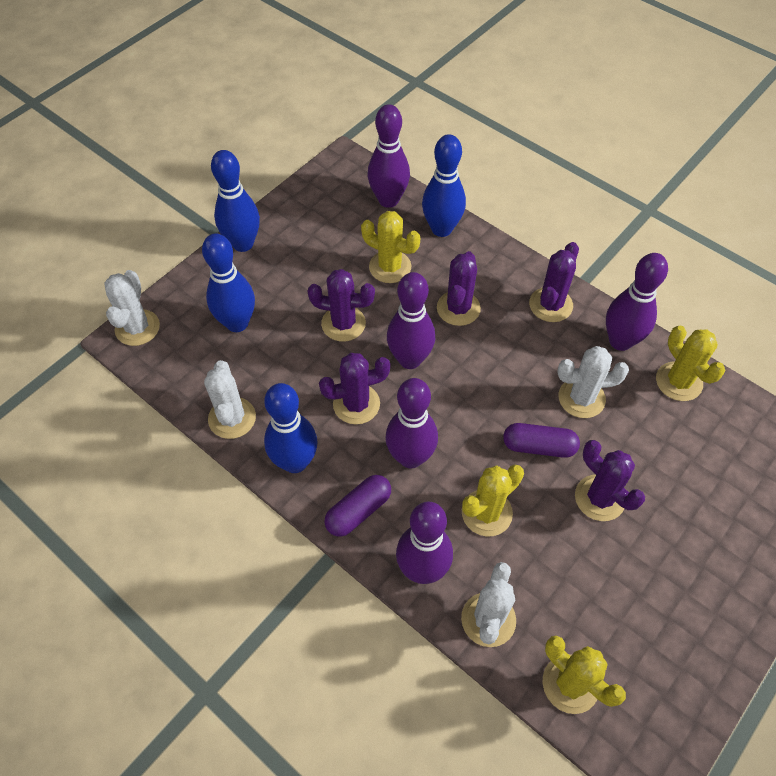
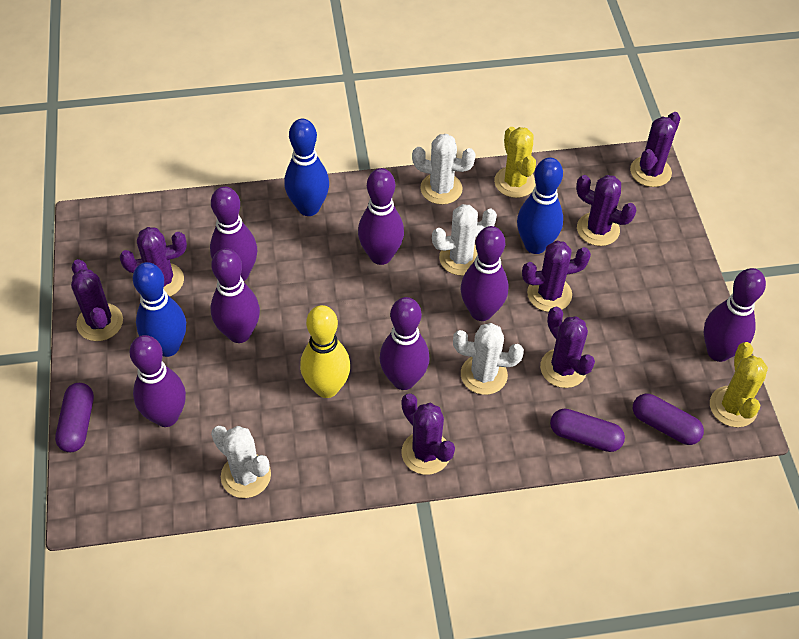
blue bowling pin: [202,233,255,332] [211,150,260,252] [264,383,318,473] [422,134,466,237] = 4 -> [133,262,186,357] [284,119,329,216] [517,157,563,254] = 3
purple bowling pin: [368,104,410,208] [385,378,438,468] [387,272,435,369] [396,502,453,584] [606,253,668,351] = 5 -> [129,335,186,427] [210,186,257,281] [211,248,260,343] [358,168,404,265] [380,297,430,390] [461,226,508,321] [704,268,766,362] = 7
purple cactus: [308,269,375,342] [319,353,390,425] [437,251,481,326] [529,242,579,322] [575,440,645,521] = 5 -> [71,259,123,341] [119,227,187,296] [402,394,455,475] [522,241,591,312] [540,307,595,388] [576,175,637,246] [630,112,680,187] = 7
purple capsule: [324,475,391,537] [503,423,580,458] = 2 -> [55,383,94,452] [550,409,625,452] [633,394,704,445] = 3
yellow bowling pin: none = 0 -> [300,305,351,398] = 1
yellow cactus: [361,211,420,283] [462,465,524,536] [543,636,626,714] [656,326,725,401] = 4 -> [494,127,536,198] [710,342,768,427] = 2

